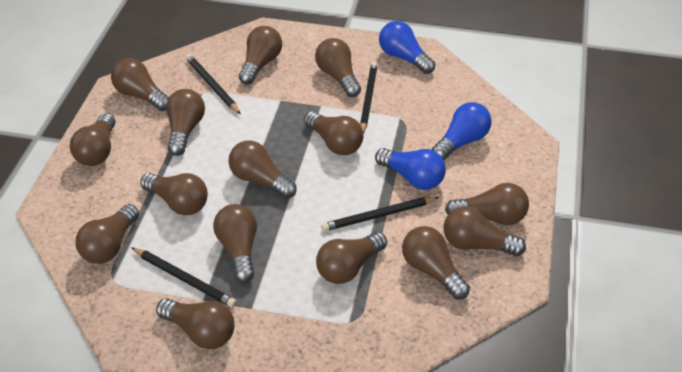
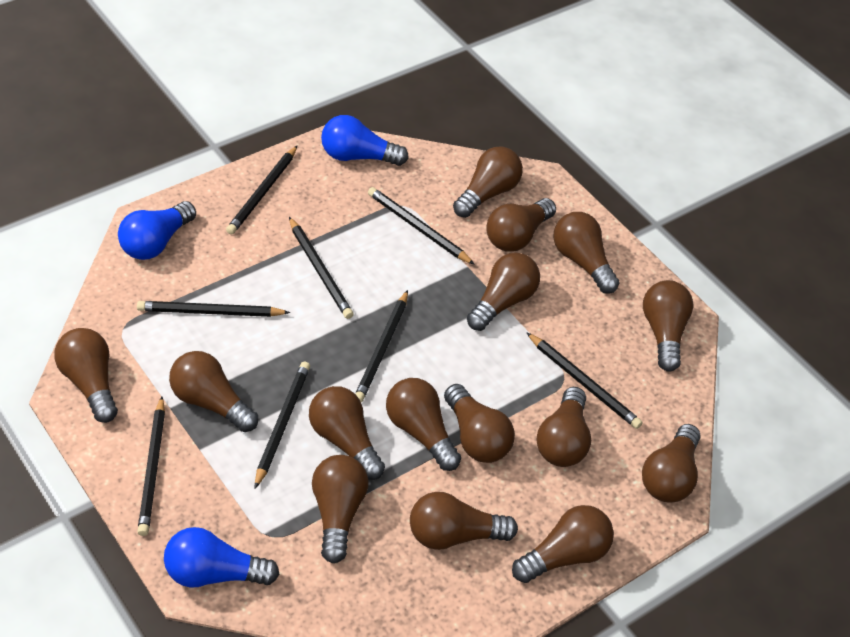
black pencil: [131,247,237,308] [185,54,241,114] [321,197,439,231] [360,62,378,134] = 4 -> [137,301,290,317] [137,396,165,536] [226,146,297,235] [255,361,310,489] [289,217,354,319] [355,290,408,402] [368,187,475,265] [526,332,643,429] = 8

